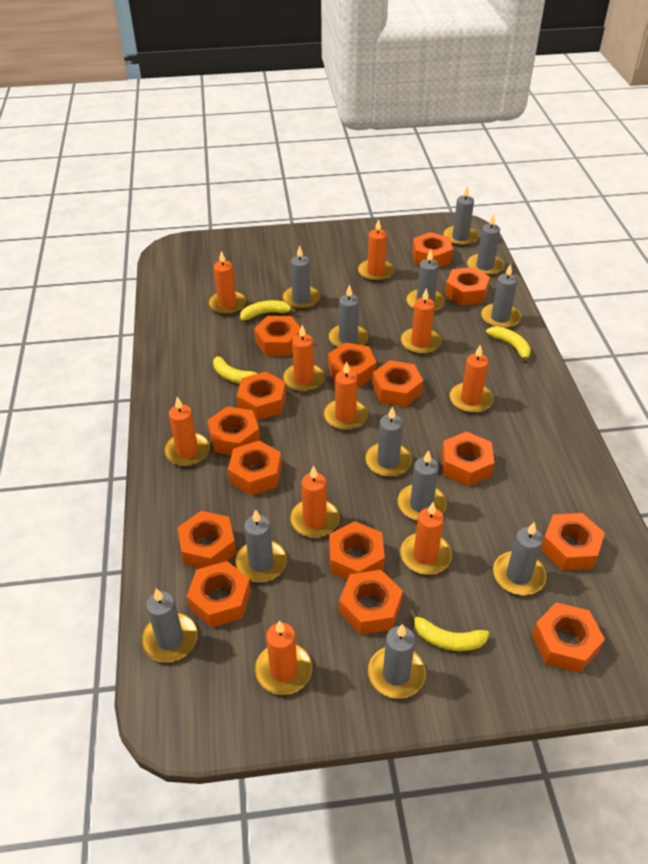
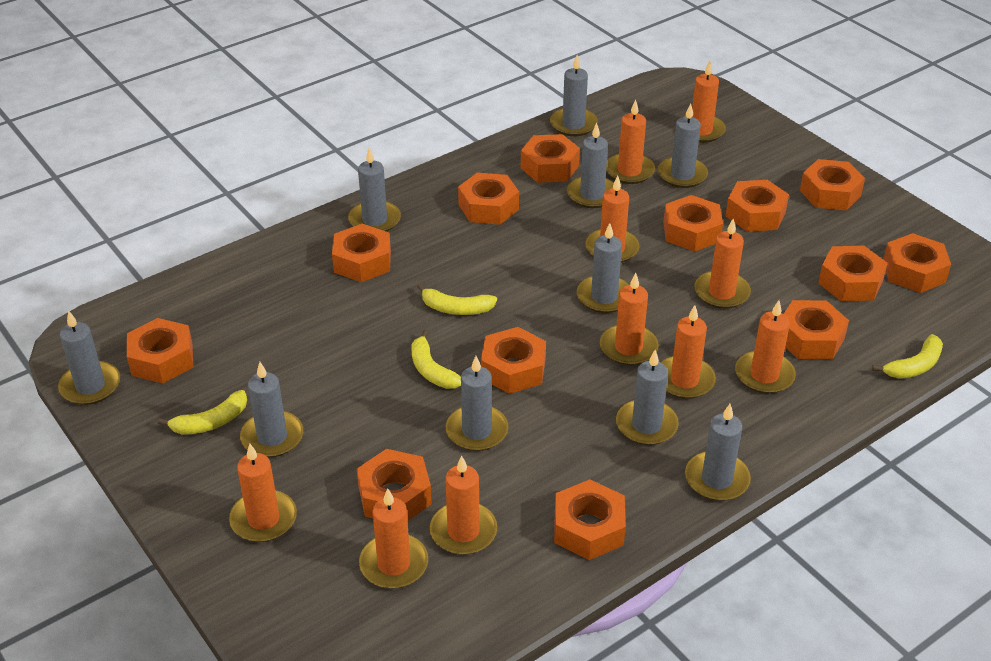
grey candle: [141,588,198,662] [235,509,287,582] [282,245,320,310] [328,285,368,348] [365,406,412,477] [368,624,426,699] [398,450,447,521] [406,249,445,312] [443,185,479,246] [467,214,504,276] [481,264,521,329] [493,522,546,595] = 12 -> [58,310,120,405] [240,362,303,458] [348,148,401,232] [446,356,508,451] [550,55,598,136] [567,123,614,208] [577,223,629,313] [616,350,679,445] [658,104,708,188] [685,404,751,501] = 10
orange nut: [177,511,236,568] [187,561,251,628] [207,406,260,455] [228,441,282,496] [237,372,286,420] [254,316,301,356] [328,342,376,388] [329,521,385,580] [339,570,403,635] [372,360,423,407] [412,232,453,267] [441,431,494,486] [445,267,490,306] [532,603,605,673] [541,513,605,571] = 15 -> [127,318,194,384] [332,224,391,282] [357,449,432,521] [458,172,519,225] [481,327,546,394] [521,134,580,183] [554,479,626,560] [664,195,723,252] [726,180,789,232] [784,300,849,359] [800,159,865,211] [818,246,888,301] [883,233,951,293] = 13

